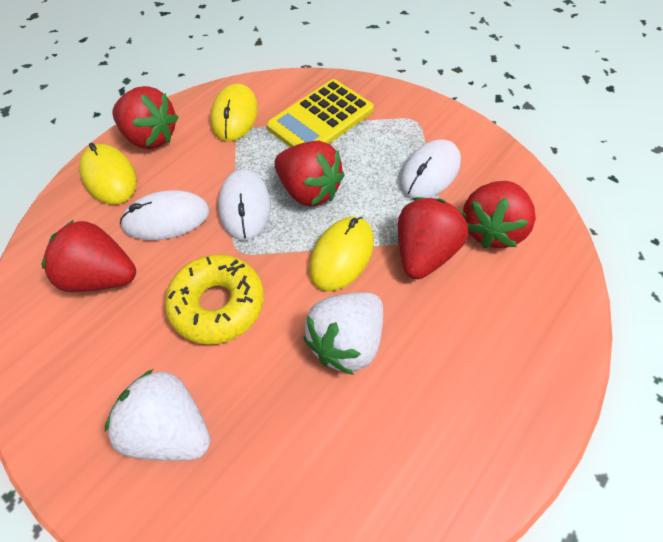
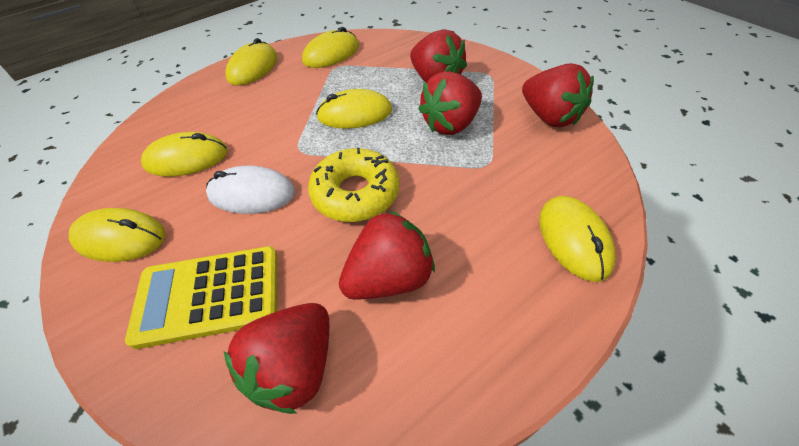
white mouse: [120,191,210,240] [218,169,271,240] [399,140,461,198] = 3 -> [206,166,295,214] = 1
white strawberry: [105,369,211,461] [303,292,383,375] = 2 -> none = 0
yellow mouse: [79,143,137,204] [210,84,258,141] [309,217,374,291] = 3 -> [69,208,166,262] [141,132,228,177] [226,38,277,86] [302,27,359,68] [316,89,392,129] [539,196,616,282] = 6

